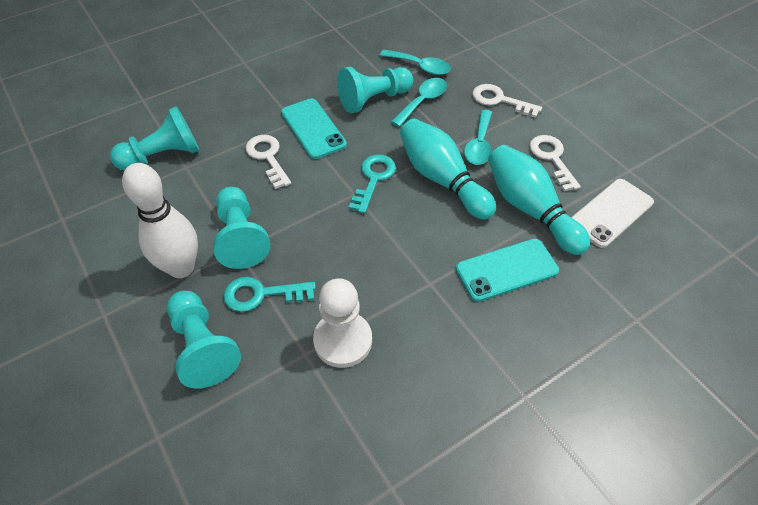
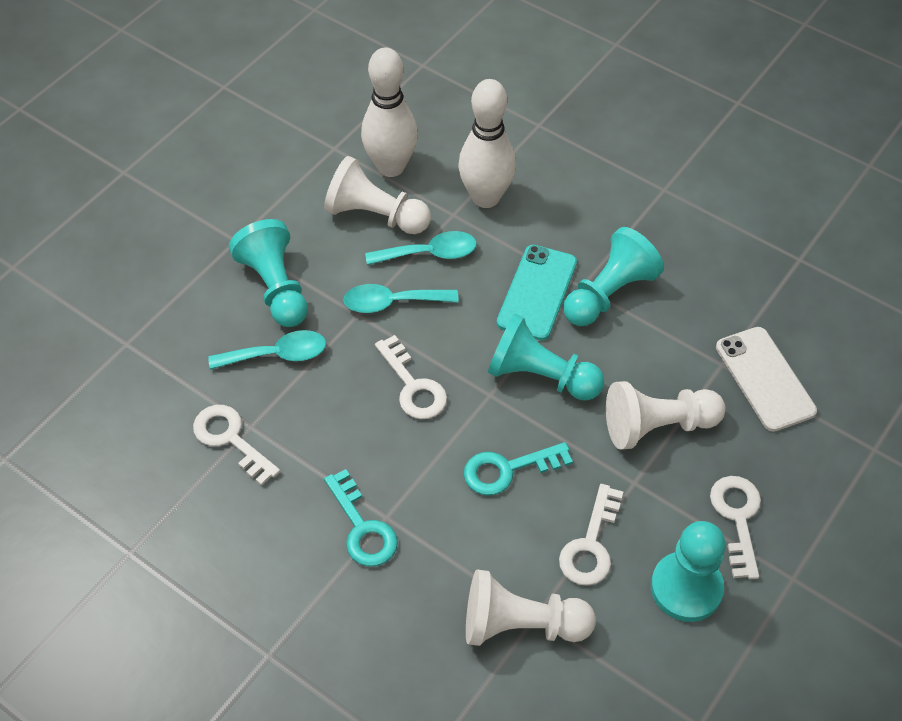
turquoise bowling pin: [400,119,496,220] [488,145,590,255] = 2 -> none = 0
turquoise phone: [281,99,347,159] [456,239,559,302] = 2 -> [497,245,577,340] = 1
white bowling pin: [122,163,198,278] = 1 -> [361,48,418,177] [458,79,516,208] = 2
white key: [246,135,291,189] [472,84,542,118] [529,135,581,191] = 3 -> [193,405,280,486] [375,335,447,419] [559,484,623,586] [710,476,761,579] = 4
white pawn: [313,278,372,368] = 1 -> [324,156,431,234] [466,569,596,646] [606,381,726,450] = 3

